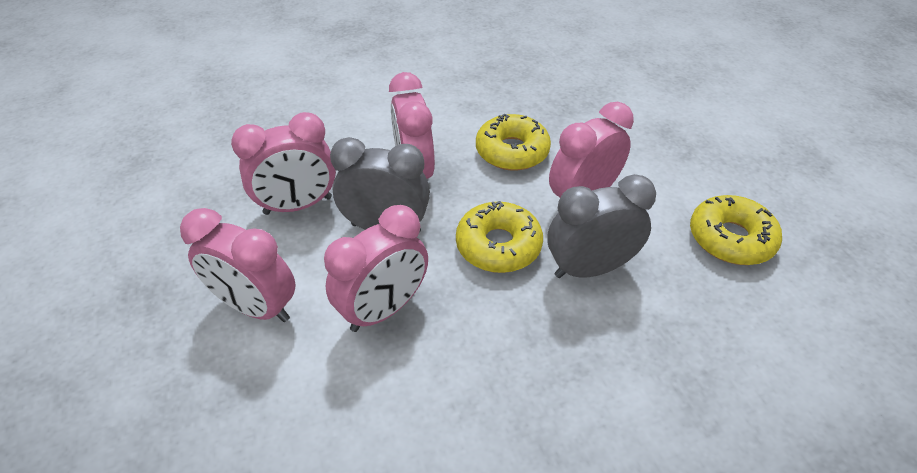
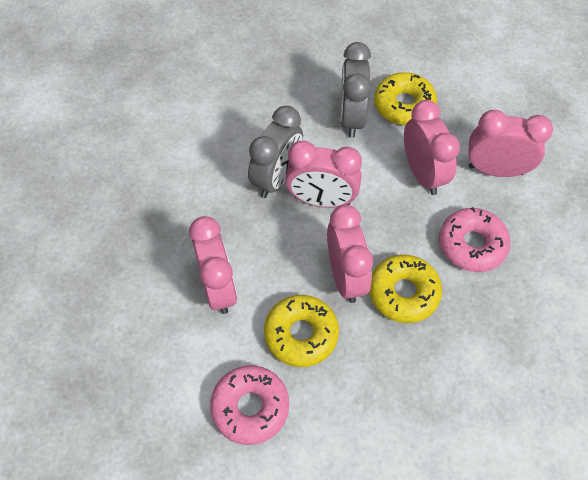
pink donut: none = 0 -> [210,365,289,445] [439,207,510,272] = 2

